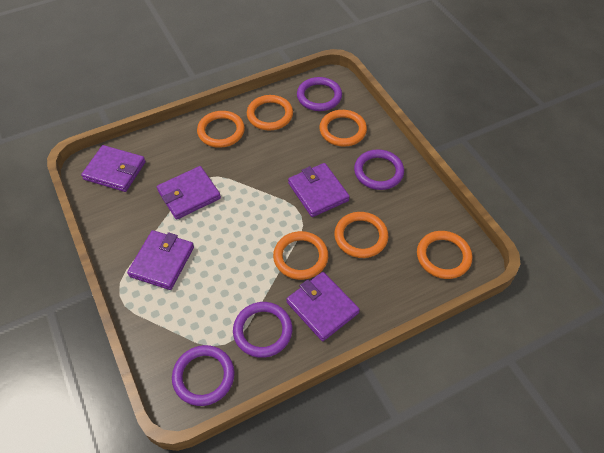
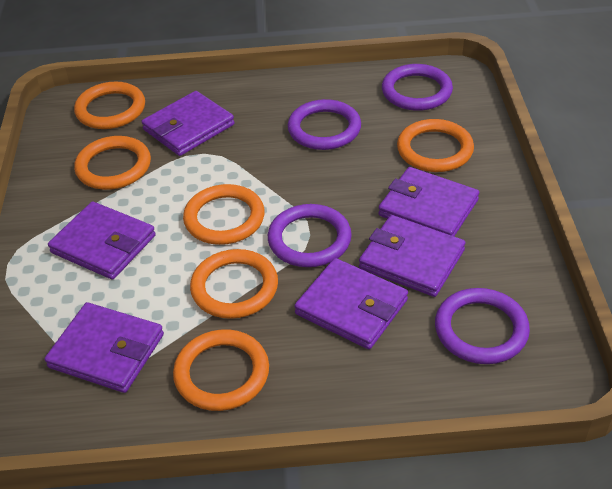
purple wallet: [81,145,146,192] [127,230,194,290] [157,166,221,220] [286,272,360,341] [288,163,350,217] = 5 -> [45,302,164,393] [48,201,156,280] [142,91,235,156] [294,258,408,349] [359,215,465,297] [378,167,479,236] = 6

